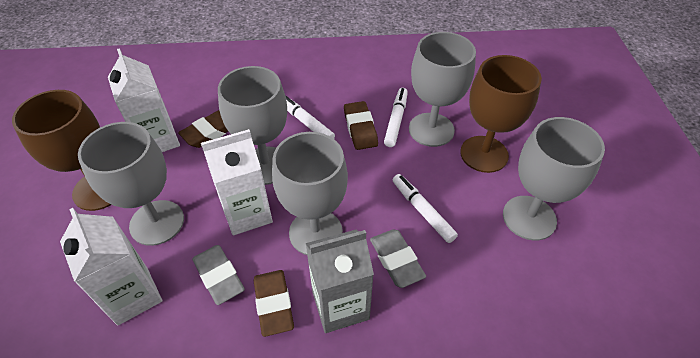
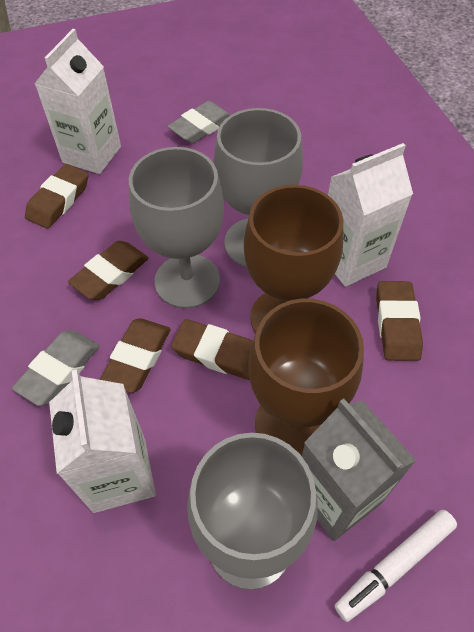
brown eraser: [178,110,228,148] [254,270,294,337] [344,101,378,150] = 3 -> [25,164,89,229] [68,241,149,300] [100,318,171,393] [171,319,253,380] [376,281,423,361] = 5
grey goblet: [78,122,184,246] [218,66,287,185] [272,132,348,255] [409,32,476,147] [503,117,605,240] = 5 -> [129,147,224,309] [187,433,318,590] [214,108,303,267] = 3
white marker: [285,95,335,139] [384,88,408,147] [393,174,458,243] = 3 -> [335,509,457,622] = 1

